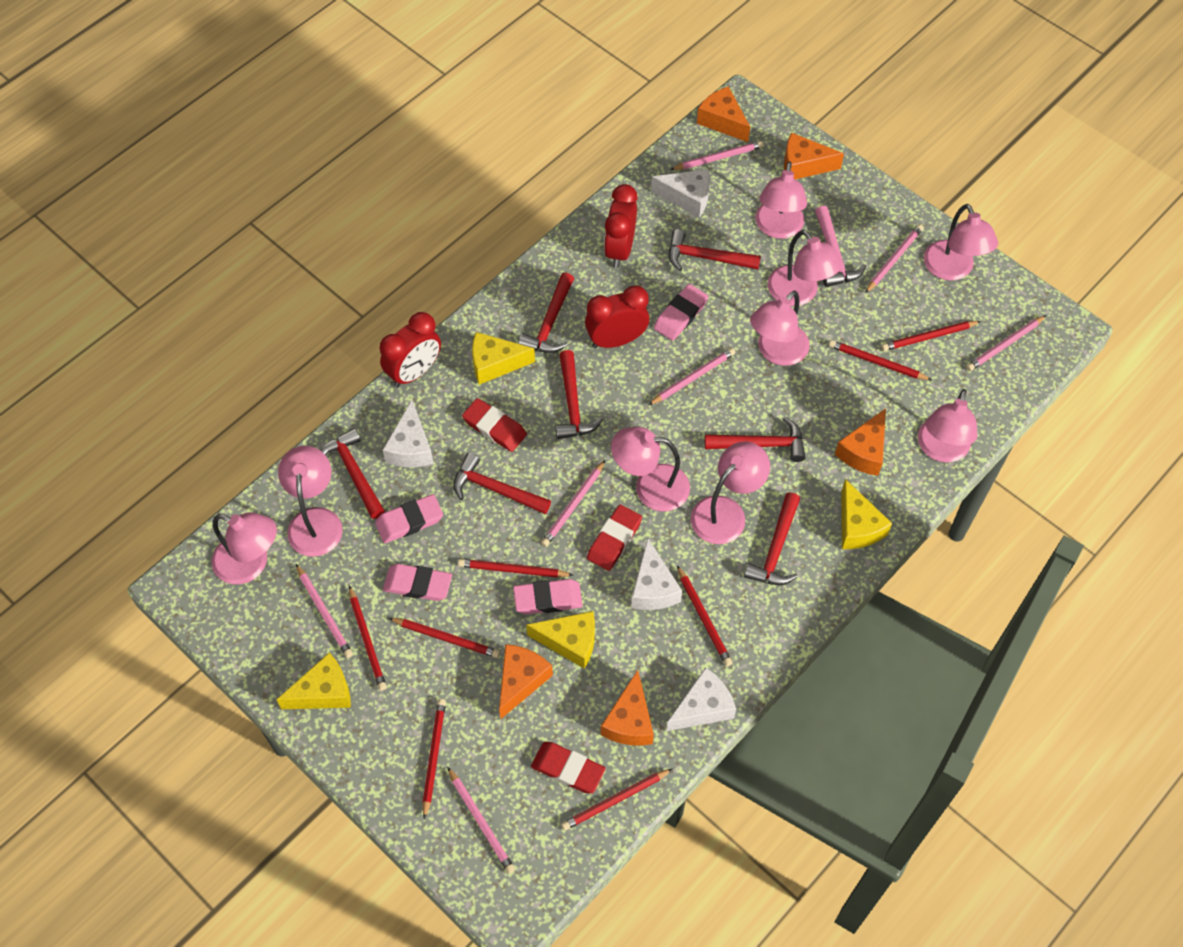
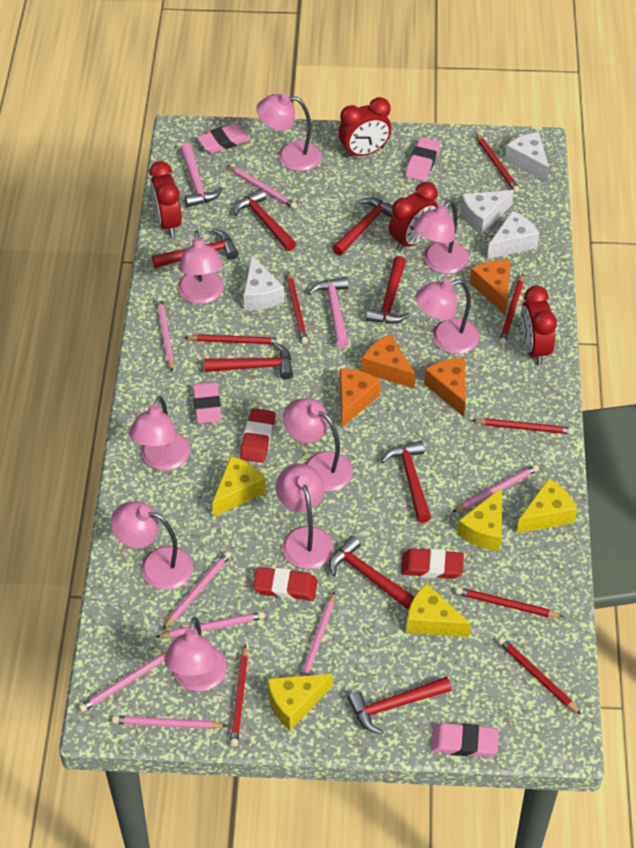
orange cheese: [499,644,553,719] [601,670,654,746] [697,86,750,142] [784,133,844,179] [835,408,886,476] = 5 -> [340,368,381,427] [361,334,416,389] [424,358,466,417] [470,260,510,315] = 4
pink hammer: [815,206,867,287] = 1 -> [180,143,223,207] [308,277,349,348] = 2
pink pencil: [296,564,353,658] [447,767,515,874] [541,460,605,547] [648,348,736,405] [670,141,764,170] [865,224,923,293] [966,315,1047,371] = 7 -> [79,652,167,712] [112,716,227,729] [156,297,174,372] [156,611,265,638] [162,551,231,630] [227,165,297,209] [300,591,335,676] [453,464,539,512] = 8
red clock: [380,312,441,387] [585,285,649,348] [604,184,638,268] = 3 -> [149,161,182,237] [338,97,391,158] [389,182,438,251] [520,286,557,365] = 4
red hammer: [320,428,385,519] [453,453,551,514] [518,272,574,353] [555,350,603,439] [669,229,761,271] [705,417,806,462] [744,492,800,585] = 7 -> [152,229,238,268] [204,342,293,379] [234,189,296,251] [329,536,414,609] [332,198,393,255] [348,676,452,734] [366,256,410,324] [381,441,431,523] = 8
yellow cheese: [277,653,351,709] [472,332,535,385] [526,611,595,669] [841,479,892,549] = 4 -> [212,456,266,517] [268,674,333,730] [406,583,471,637] [457,488,502,551] [517,478,577,533] = 5

